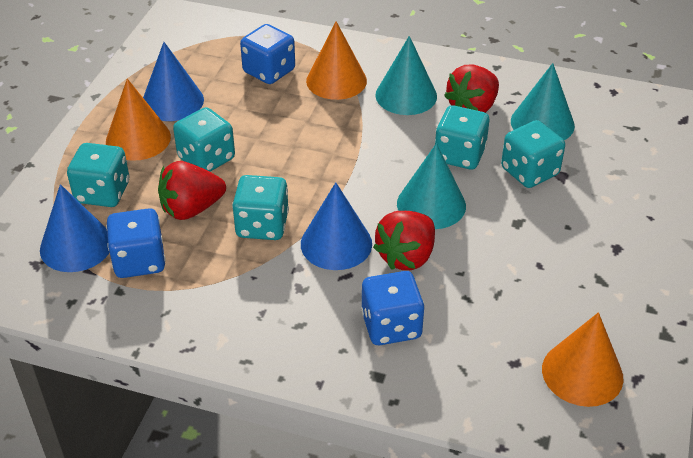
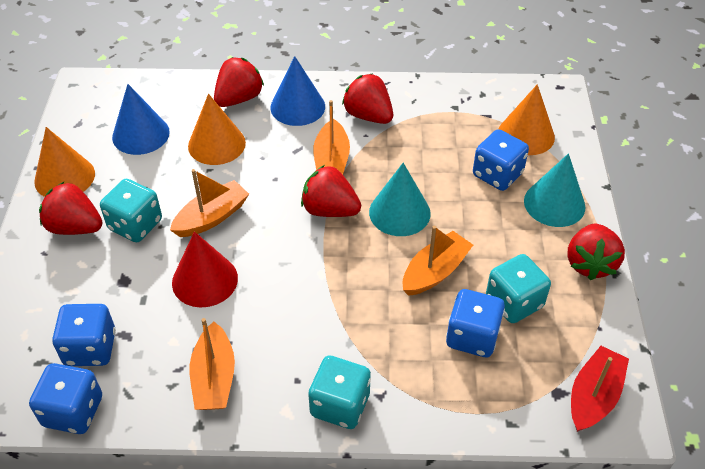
blue cone: [40,184,110,272] [143,42,204,121] [301,182,372,270] = 3 -> [112,84,170,155] [270,56,325,126] = 2
blue dice: [106,208,166,278] [240,24,295,84] [361,271,425,345] = 3 -> [29,363,102,434] [52,304,116,366] [446,289,505,357] [473,129,529,191] = 4
orange boat: none = 0 -> [170,169,249,237] [190,318,235,410] [313,100,350,174] [403,226,473,296] = 4
red boat: none = 0 -> [571,346,629,432] = 1
red cone: none = 0 -> [172,231,238,308] = 1
red strawberry: [158,161,226,220] [373,211,435,270] [444,64,499,113] = 3 -> [39,182,103,235] [214,57,264,107] [301,165,361,217] [342,73,393,124] [567,224,625,280] = 5
turquoise cone: [375,36,437,115] [397,143,466,229] [511,63,575,140] = 3 -> [369,163,431,236] [524,154,585,227] = 2
turquoise dice: [67,143,129,207] [173,107,235,172] [232,175,289,240] [435,105,489,170] [501,120,565,188] = 5 -> [100,179,162,242] [308,356,371,429] [486,254,551,323] = 3

